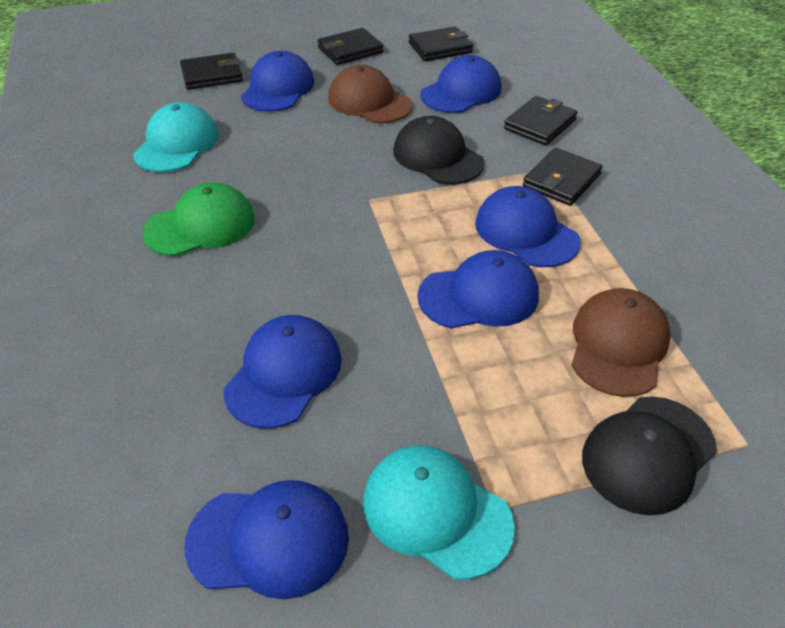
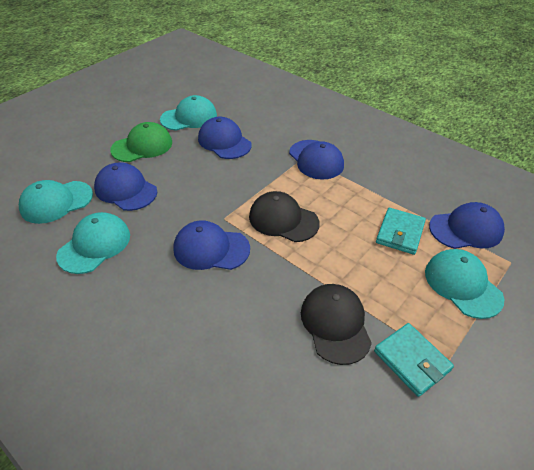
black wallet: [180,53,243,90] [317,28,384,65] [409,27,473,61] [504,96,578,145] [523,148,602,206] = 5 -> none = 0
blue cap: [184,480,349,599] [223,315,342,429] [241,51,314,112] [417,250,539,329] [420,55,501,113] [475,186,580,267] = 6 -> [94,162,157,211] [173,220,250,270] [198,117,252,159] [289,140,344,180] [429,202,505,249] = 5
brown cap: [328,65,412,123] [571,288,671,397] = 2 -> none = 0
turquoise cap: [133,102,219,172] [363,445,515,580] = 2 -> [19,180,93,224] [56,212,130,274] [160,95,217,130] [425,249,504,319] = 4
turquoise wallet: none = 0 -> [374,323,454,397] [376,208,426,255] = 2

